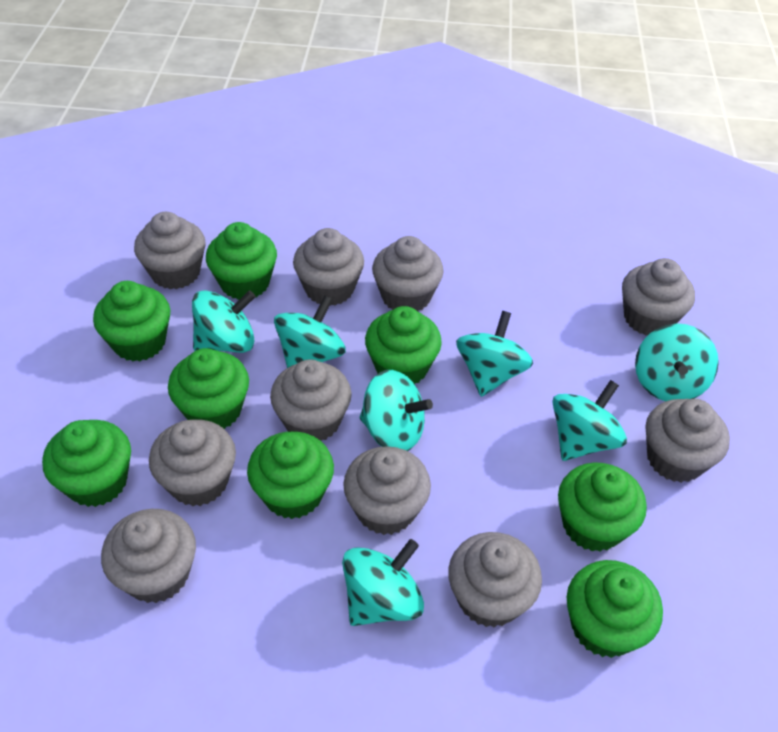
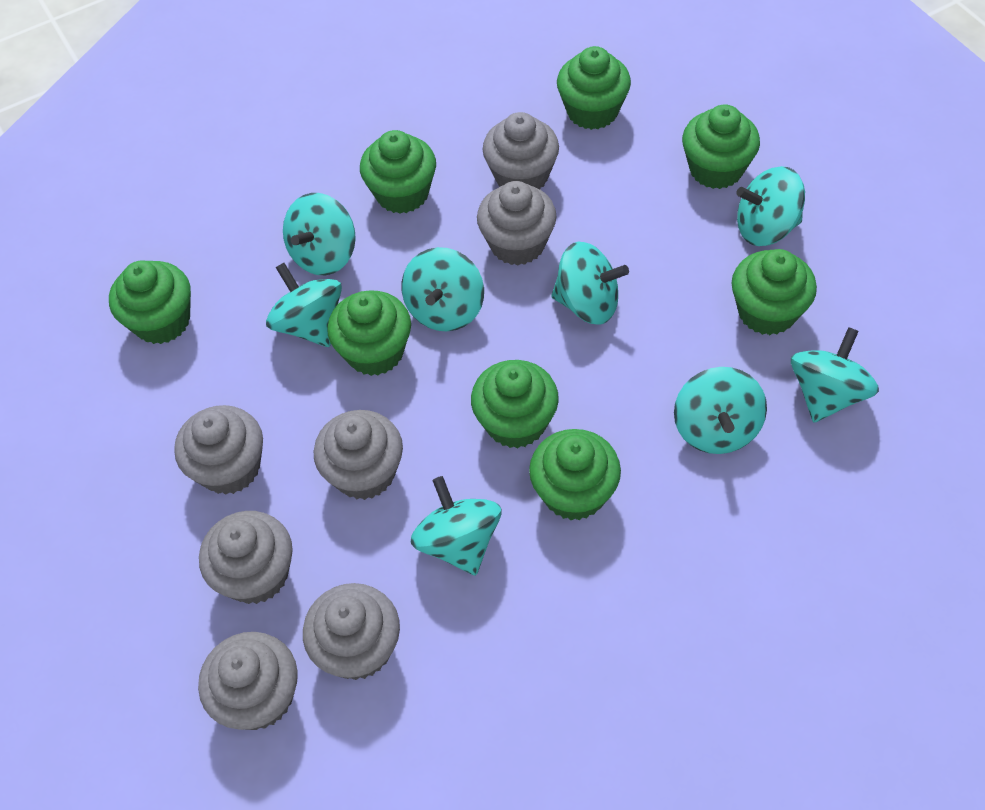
grey cupcake: [101,509,196,603] [134,212,205,289] [149,419,236,506] [270,359,352,441] [293,228,364,306] [343,446,431,535] [372,236,444,311] [448,532,542,628] [622,258,695,336] [645,399,730,483] = 10 -> [174,405,263,495] [198,632,298,730] [199,511,293,604] [303,583,400,680] [314,410,403,500] [477,181,557,265] [483,112,559,189] = 7
turquoise spinning top: [192,290,256,353] [274,295,346,368] [342,539,424,626] [360,370,433,451] [456,311,533,397] [552,380,627,461] [635,323,719,401] = 7 -> [266,263,342,347] [283,193,356,275] [402,247,484,331] [411,476,501,576] [551,242,629,325] [674,367,767,454] [736,166,805,246] [791,327,879,423] = 8

